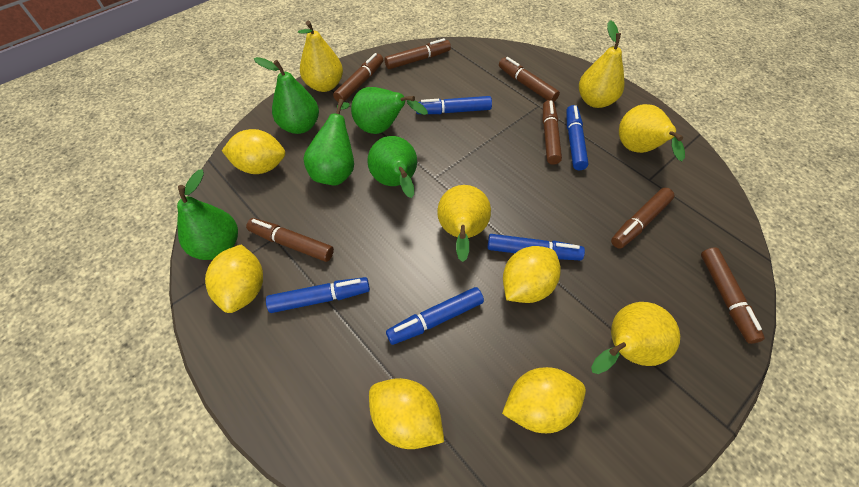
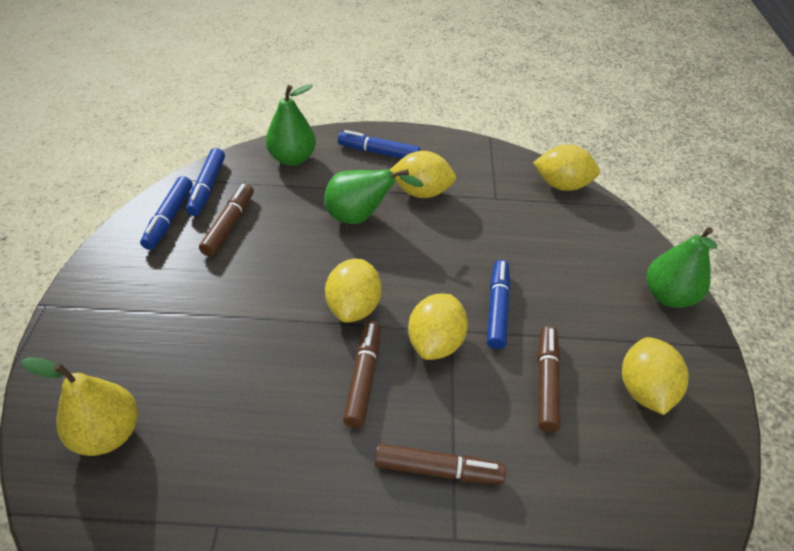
blue marker: [266,277,370,313] [386,287,484,345] [416,96,492,114] [487,234,585,260] [566,105,589,170] = 5 -> [140,176,193,250] [186,148,225,216] [338,130,420,159] [487,260,510,349] = 4
brown marker: [246,218,334,262] [333,53,383,102] [385,38,451,69] [499,57,560,102] [543,100,562,165] [611,188,674,249] [701,247,765,344] = 7 -> [199,184,254,256] [343,321,381,428] [375,444,506,484] [538,326,561,432] = 4
green pear: [177,169,238,260] [254,57,319,134] [303,99,354,186] [351,87,428,134] [367,136,417,198] = 5 -> [266,84,316,166] [324,169,423,224] [647,227,717,308] = 3
yellow pear: [298,21,343,92] [437,185,491,262] [579,20,625,108] [591,302,680,374] [619,104,685,161] = 5 -> [21,357,138,456] = 1

